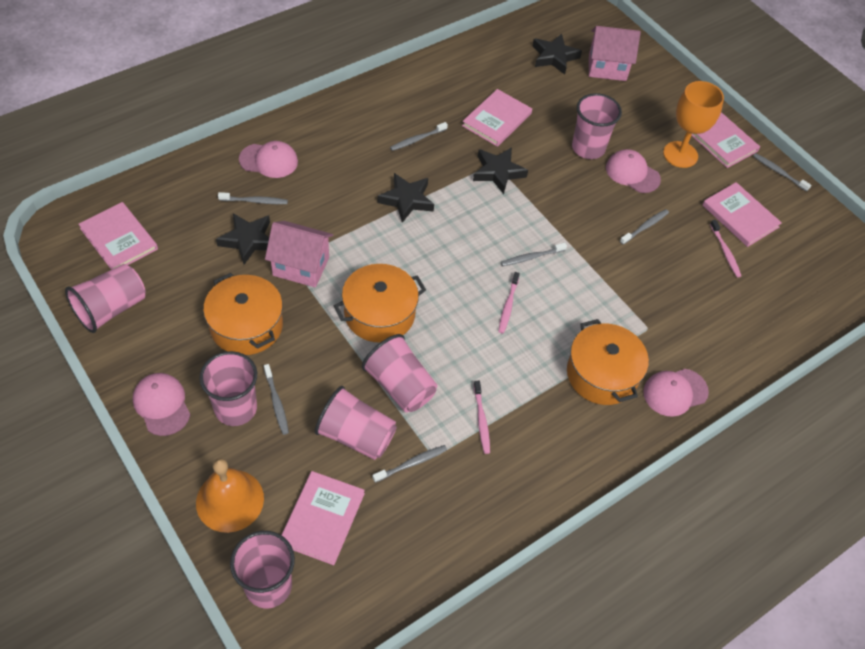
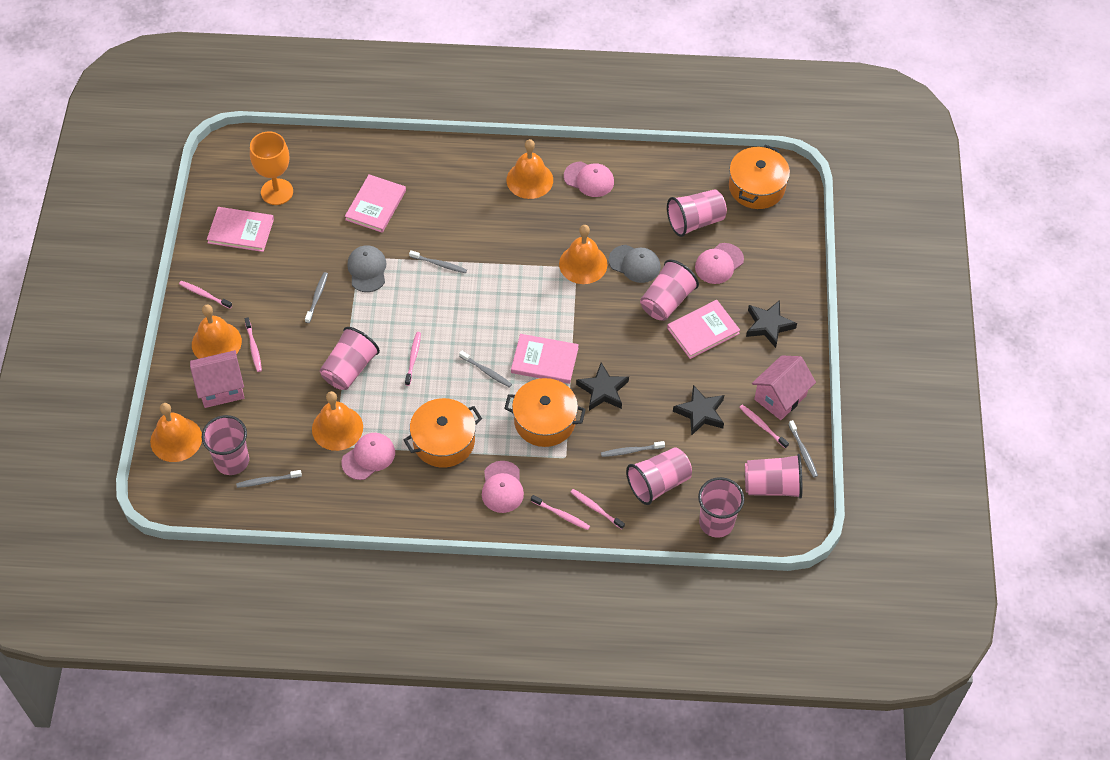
black star: [216,213,270,265] [378,173,434,223] [473,147,528,194] [533,34,582,75] = 4 -> [576,362,629,411] [673,385,724,436] [746,300,797,348] = 3
grey cap: none = 0 -> [347,245,386,292] [609,245,660,283] = 2
grey toothbrush: [218,192,288,204] [264,364,289,435] [372,445,447,483] [390,122,448,151] [501,243,567,266] [620,209,669,245] [753,153,811,192] = 7 -> [236,470,302,488] [305,272,328,323] [409,250,467,273] [459,350,512,388] [601,441,665,457] [788,420,818,477] = 6
orange bell: [196,458,264,533] = 1 -> [150,403,202,462] [192,305,242,359] [312,391,363,451] [507,139,553,199] [559,225,607,284] = 5
pink book: [78,202,158,270] [282,471,365,565] [462,89,532,147] [691,112,760,168] [703,182,782,247] = 5 -> [207,207,274,252] [345,174,406,233] [511,334,579,384] [667,300,740,359] = 4
pink cup: [65,264,146,333] [199,351,257,426] [230,531,295,608] [315,386,397,460] [362,334,437,412] [572,93,622,159] = 6 -> [202,415,249,475] [320,327,380,390] [626,447,692,505] [640,259,699,321] [667,189,727,237] [698,477,744,538] [745,454,802,499] = 7
pink toothbrush: [474,381,490,454] [498,272,520,334] [710,220,741,277] = 3 -> [179,281,232,309] [245,317,262,372] [405,332,421,386] [531,495,590,530] [570,489,625,529] [739,405,789,448] = 6

